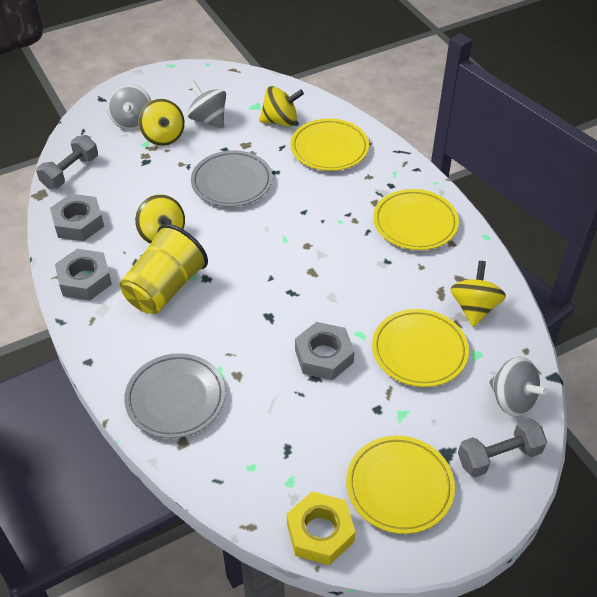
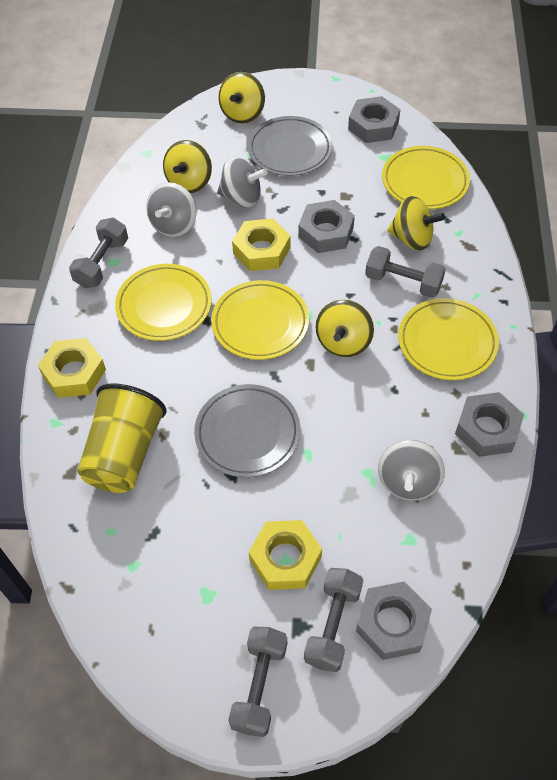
grey dumbbell: [36,135,98,189] [458,418,547,477] = 2 -> [69,217,128,288] [228,626,287,737] [304,568,363,672] [365,246,446,298] = 4
grey nut: [50,194,104,241] [55,249,112,301] [295,322,355,381] = 3 -> [298,200,355,253] [348,96,400,143] [356,581,432,660] [455,392,524,457] = 4
yellow nut: [287,492,355,565] = 1 -> [38,338,106,398] [232,218,291,271] [249,520,322,590] = 3

